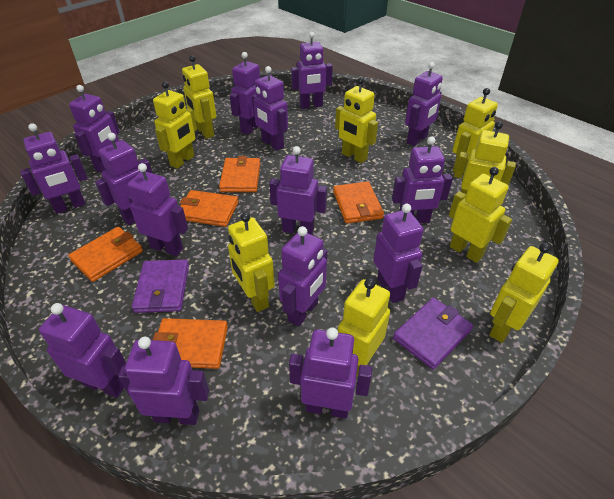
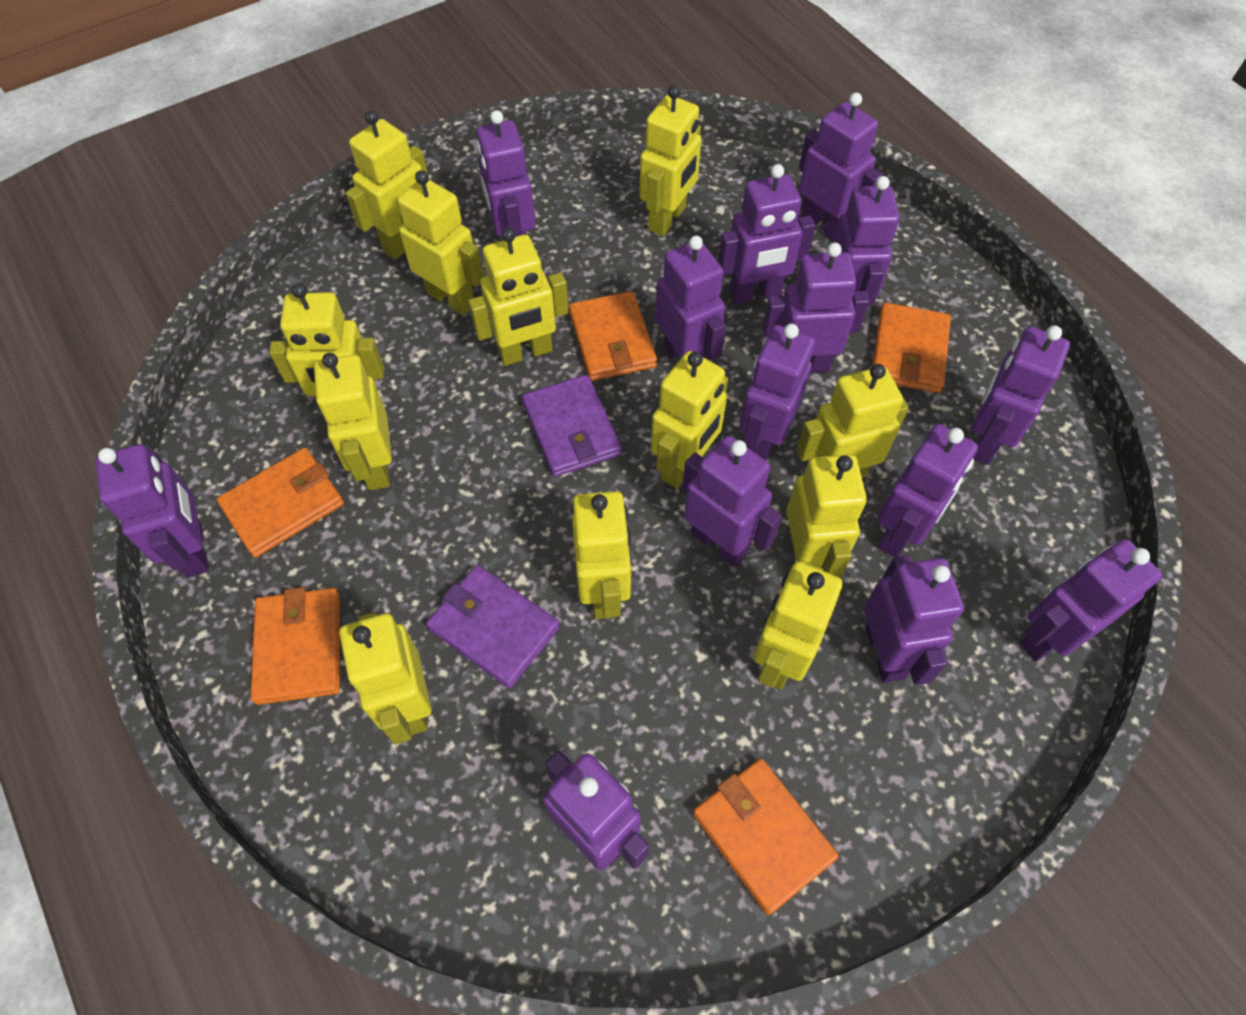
purple robot: [20,123,88,214] [39,303,126,398] [69,85,120,172] [95,133,152,225] [118,337,209,425] [127,163,188,256] [230,52,260,135] [252,66,288,151] [269,146,327,235] [278,226,328,326] [289,327,372,419] [291,32,333,109] [374,204,424,303] [392,136,453,223] [405,62,443,146] = 15 -> [96,444,209,578] [476,110,536,237] [543,750,649,870] [655,236,726,361] [682,436,782,567] [718,164,815,304] [739,324,815,461] [763,243,869,373] [799,93,883,241] [833,176,900,305] [864,555,964,685] [878,424,978,558] [972,325,1070,465] [1020,539,1162,662] = 14
yellow robot: [153,81,197,169] [182,55,216,139] [228,212,275,312] [335,77,378,163] [338,278,390,378] [449,167,512,263] [453,88,498,174] [454,121,516,194] [489,243,559,343] = 9 -> [269,283,384,399] [314,353,392,490] [339,612,431,745] [346,110,428,260] [397,170,484,316] [469,228,569,366] [572,491,632,619] [639,85,702,236] [651,351,728,488] [753,561,843,689] [786,454,867,579] [797,364,909,478] = 12

